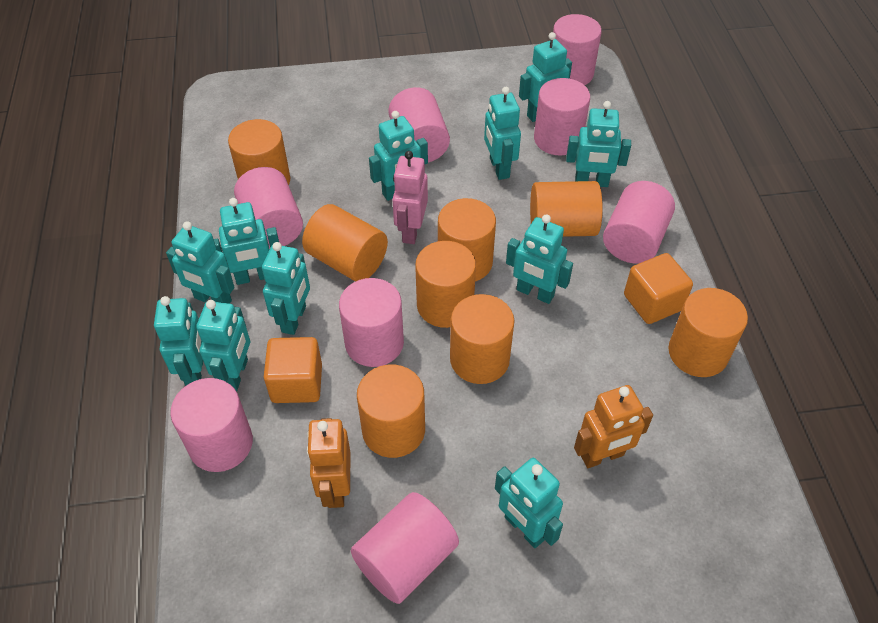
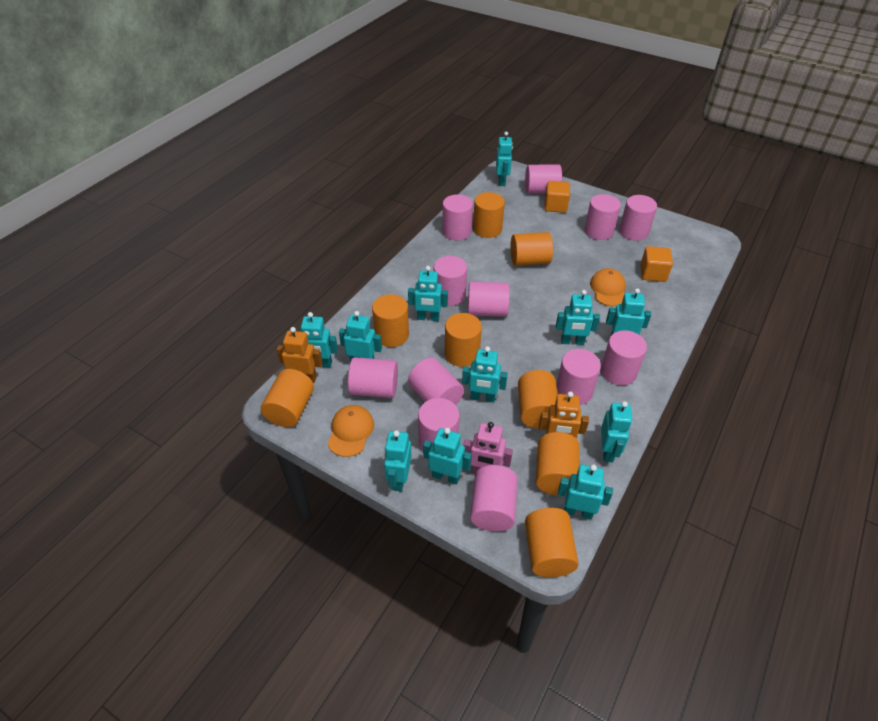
orange cap: none = 0 -> [328,405,374,457] [590,268,626,306] = 2
pink cylinder: [170,378,253,472] [234,167,303,249] [339,278,404,367] [351,492,459,604] [388,87,450,163] [534,78,590,156] [553,14,602,85] [603,181,675,264] = 8 -> [348,357,398,398] [408,358,464,405] [418,398,459,450] [434,256,467,306] [442,194,473,240] [468,282,510,317] [470,465,518,531] [525,164,562,193] [556,349,601,405] [584,194,621,240] [601,330,647,385] [619,195,657,241] = 12

